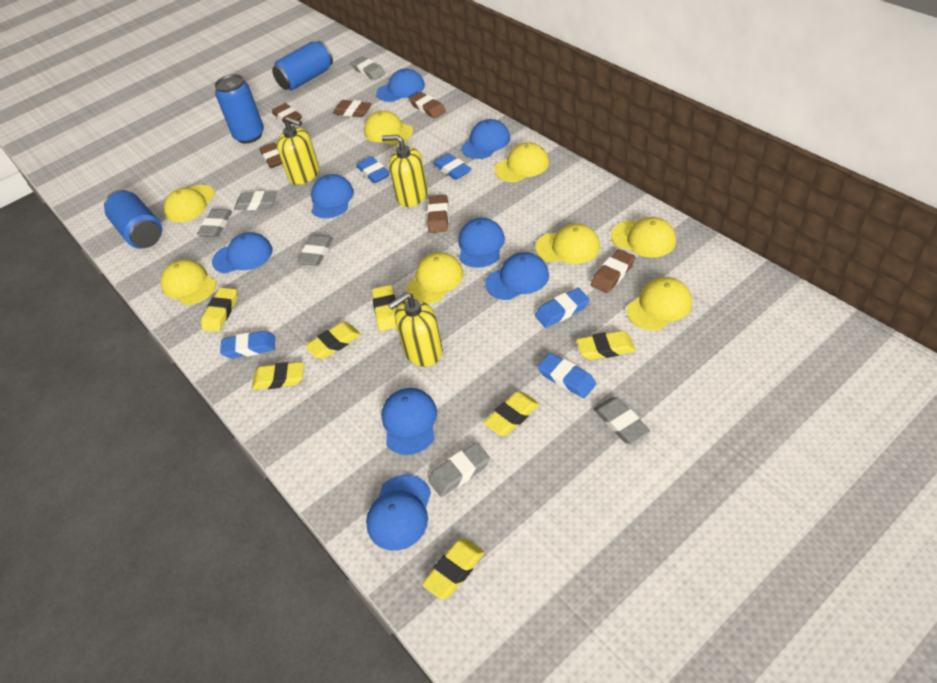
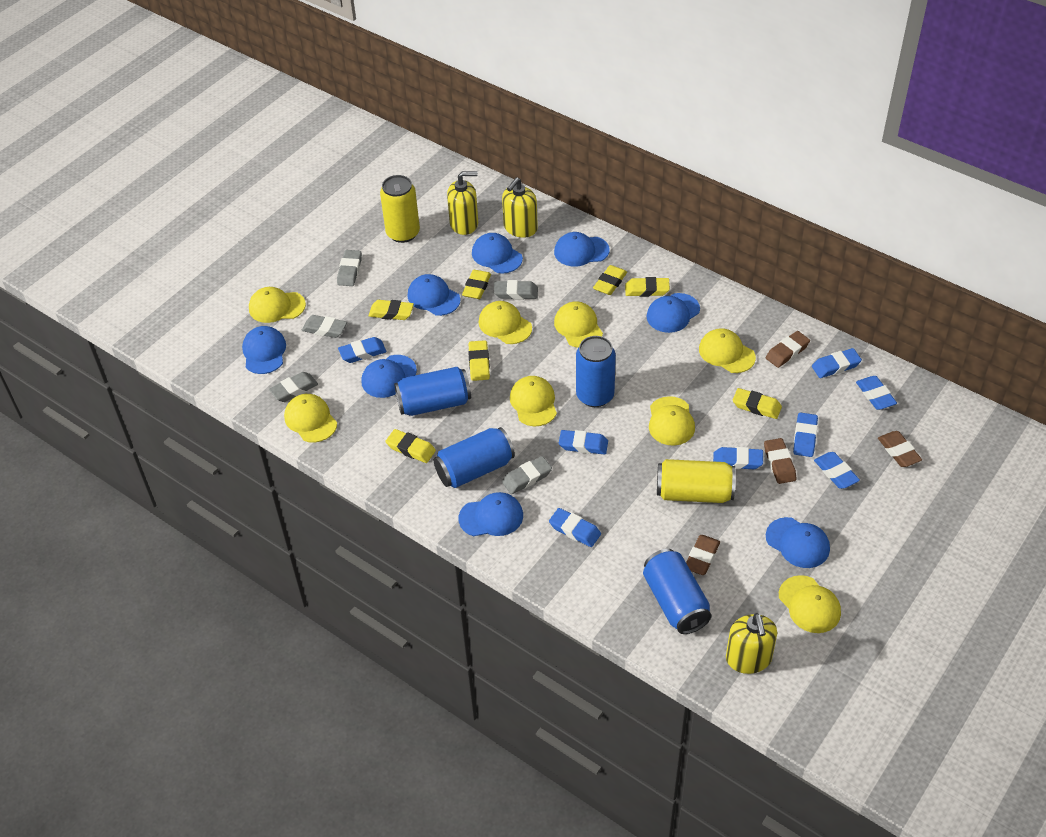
blue can: [104,190,162,249] [215,74,264,144] [272,41,333,91] = 3 -> [394,367,471,416] [434,427,515,488] [576,336,616,407] [643,549,712,634] = 4
blue eraser: [220,331,275,358] [356,157,390,183] [433,153,471,180] [535,288,590,328] [537,353,596,398] = 5 -> [338,337,386,363] [549,508,601,547] [559,430,608,455] [713,447,763,469] [793,412,818,457] [812,348,862,378] [814,452,860,489] [856,376,897,410] = 8
brown eraser: [260,142,282,168] [272,103,302,125] [333,100,372,117] [409,92,446,119] [427,195,449,233] [591,249,635,293] = 6 -> [686,535,720,575] [764,438,796,484] [766,331,810,368] [878,431,922,467] = 4
grey eraser: [197,209,232,237] [234,191,277,210] [297,235,333,266] [351,56,385,80] [428,443,490,497] [594,397,650,444] = 6 -> [269,372,318,402] [302,315,347,338] [337,250,362,286] [494,280,538,300] [502,456,552,494] = 5
yellow can: none = 0 -> [380,175,420,243] [657,459,736,503] = 2

